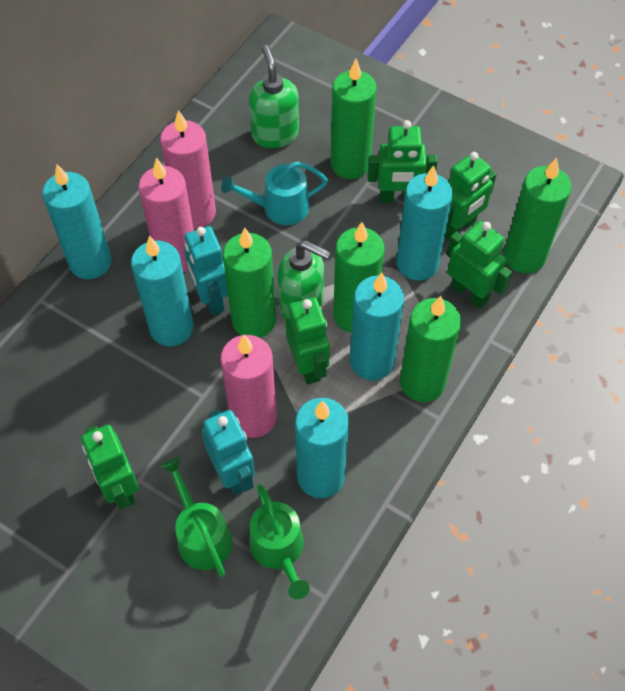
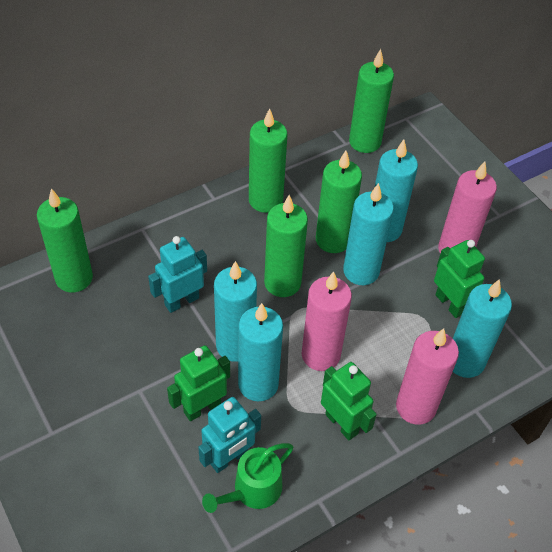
green robot: [81,425,139,510] [285,297,330,384] [368,120,438,203] [445,152,496,240] [447,221,512,308] = 5 -> [167,345,230,421] [321,362,377,440] [434,240,485,318] = 3
green soap dispenser: [249,45,299,148] [277,240,331,318] = 2 -> none = 0
green watering can: [161,457,233,577] [249,484,310,599] = 2 -> [202,443,294,513] = 1
turquoise watering can: [221,162,328,225] = 1 -> none = 0

